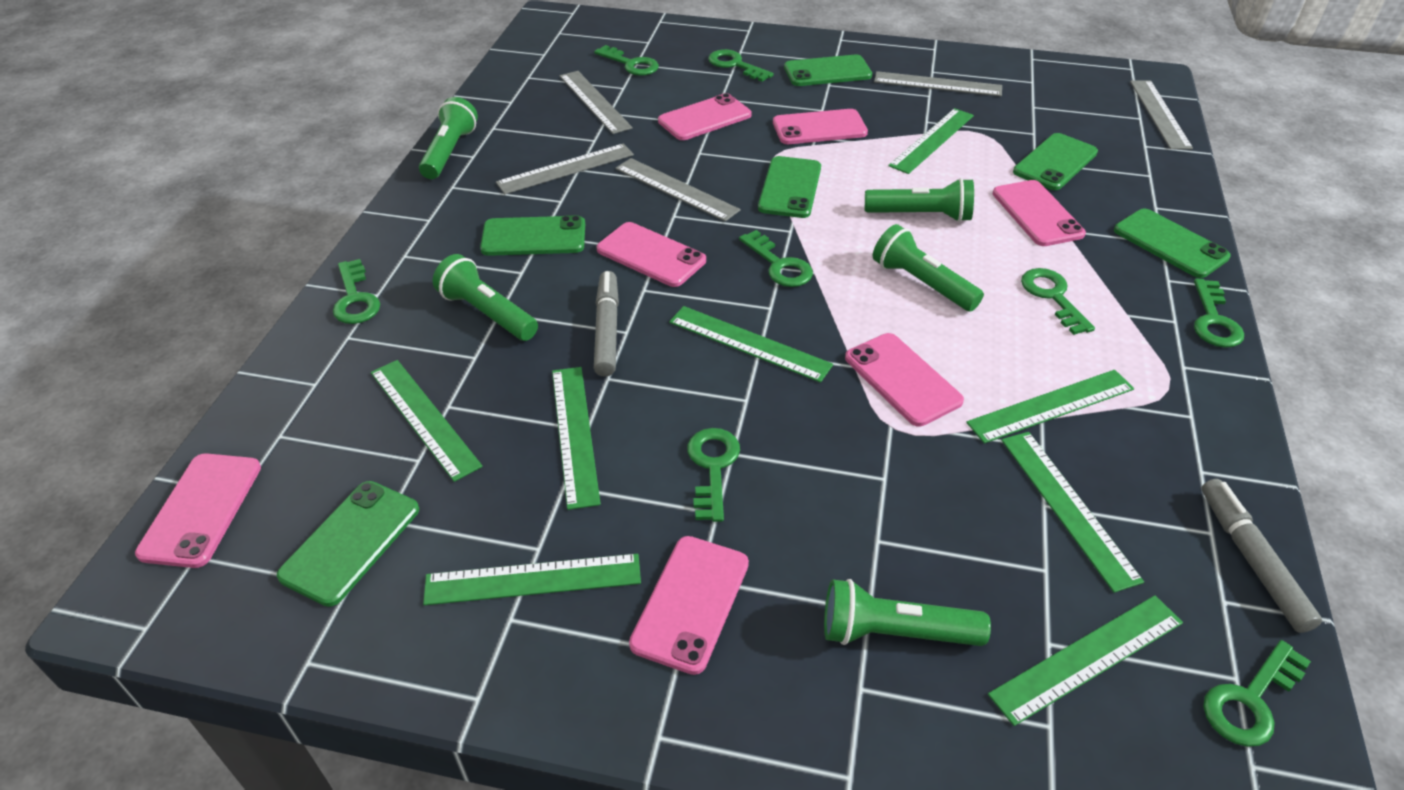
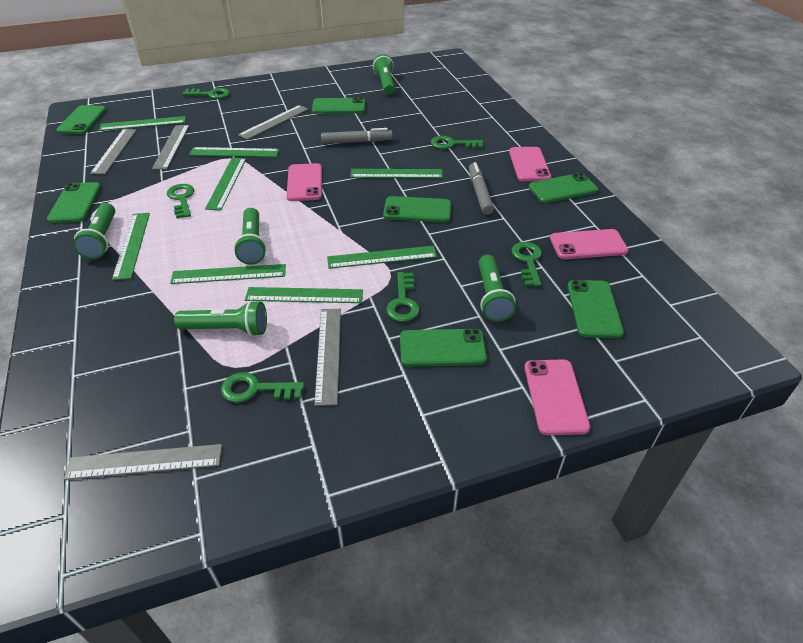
green key: [333,259,380,324] [594,45,659,76] [687,428,740,522] [708,49,774,82] [739,230,813,287] [1021,268,1095,335] [1194,279,1244,348] [1203,640,1311,747] = 8 -> [167,184,194,219] [183,88,230,99] [221,372,304,403] [386,272,420,322] [431,136,483,149] [511,242,542,286] = 6
green phone: [277,481,419,607] [480,215,585,256] [758,156,821,218] [784,54,872,86] [1013,133,1098,190] [1114,208,1231,278] = 6 -> [47,182,101,223] [57,105,106,134] [312,97,365,114] [383,196,451,222] [400,329,487,367] [529,173,598,203] [567,280,624,338] = 7
pink phone: [135,453,261,568] [597,222,706,287] [629,536,749,675] [658,93,752,140] [773,109,868,144] [845,333,964,427] [993,180,1086,246] = 7 -> [287,163,322,201] [509,147,551,181] [524,360,590,435] [550,229,628,259] = 4

